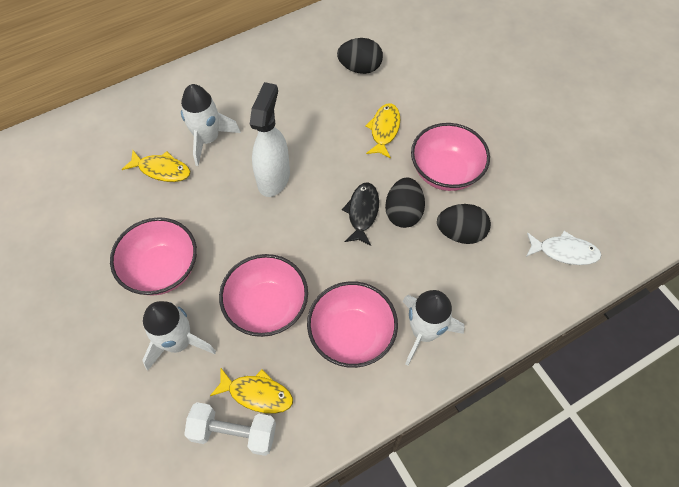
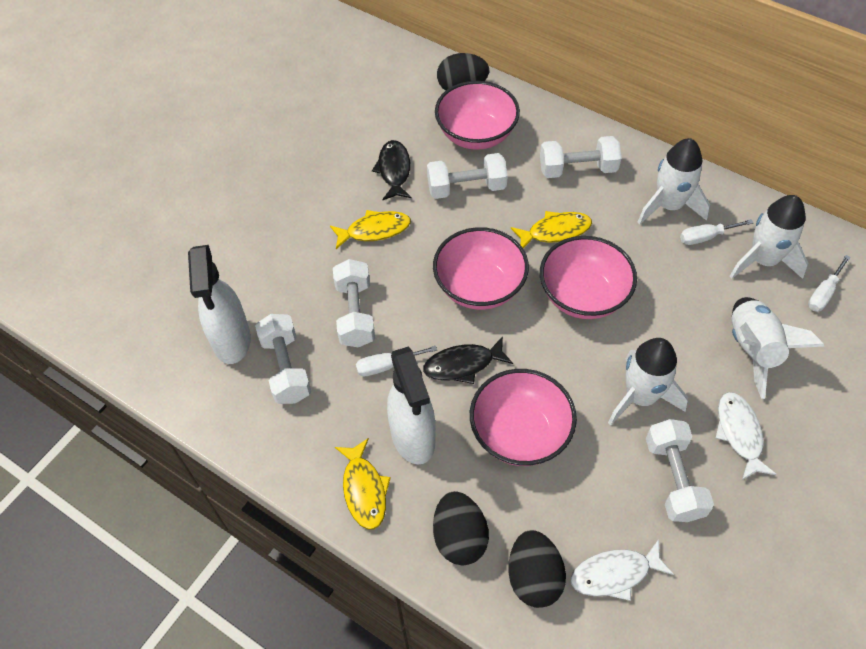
black fish: [342,182,379,246] = 1 -> [372,140,412,200] [423,336,513,384] = 2
white dumbbell: [184,402,276,456] = 1 -> [255,314,311,404] [333,259,375,347] [427,153,508,199] [540,136,621,178] [646,419,714,522] = 5
white fish: [526,231,601,265] = 1 -> [571,539,674,601] [716,392,777,480] = 2
white rocket: [142,301,216,370] [181,84,241,166] [402,290,464,365] = 3 -> [608,338,688,425] [638,138,710,224] [730,195,808,279] [731,297,825,399] = 4
white screwdriver: none = 0 -> [356,346,437,376] [680,219,753,245] [808,255,851,312] = 3
white spray bottle: [250,82,290,197] = 1 -> [188,245,251,364] [387,346,436,465] = 2

